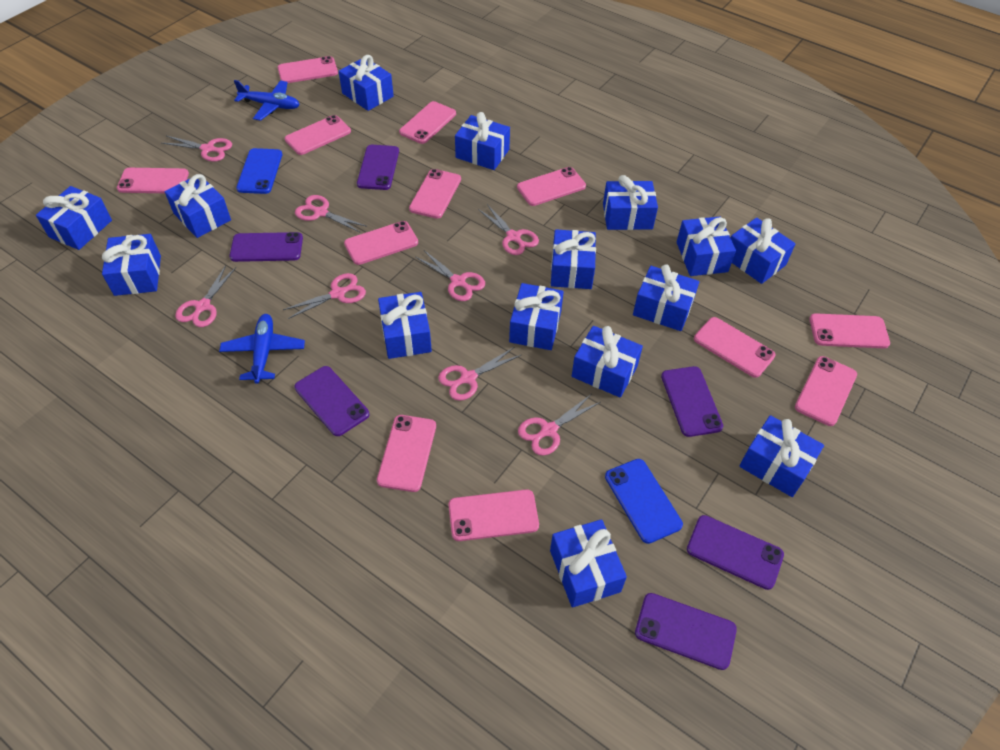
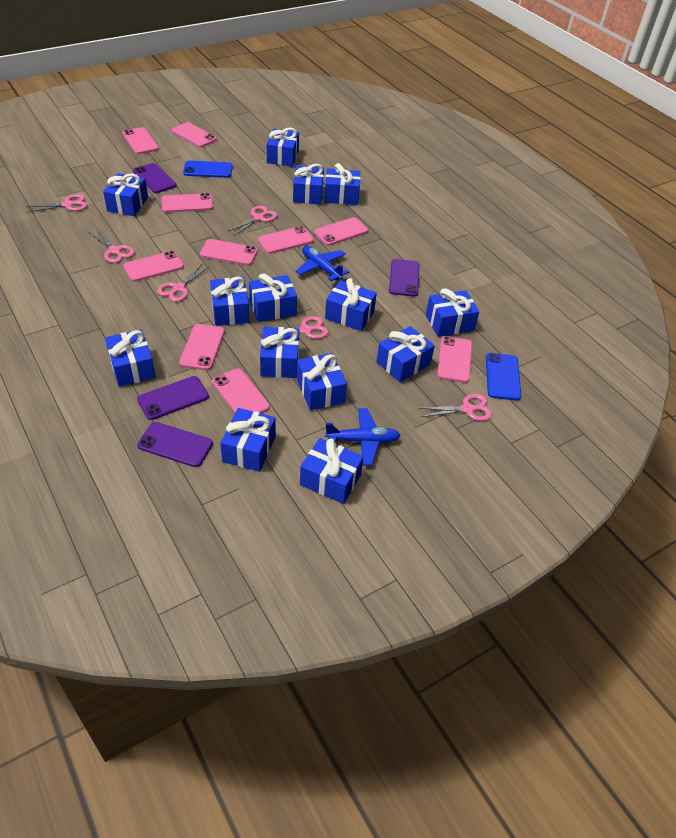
blue gift: [36,186,112,250] [102,234,161,296] [164,174,231,238] [339,55,394,111] [378,292,432,359] [455,112,510,170] [509,283,564,350] [550,519,627,608] [551,230,596,289] [572,326,643,398] [603,175,658,230] [633,264,699,331] [677,217,736,276] [731,218,795,284] [739,415,824,497] = 15 -> [103,173,148,216] [105,329,156,387] [210,277,250,326] [220,408,276,472] [249,273,297,322] [260,327,299,378] [267,128,299,167] [293,164,324,204] [297,353,347,410] [300,438,364,504] [324,163,361,205] [325,278,377,331] [377,326,435,382] [426,288,479,337] = 14
pink phone: [117,168,189,193] [278,56,338,83] [285,115,351,155] [344,221,418,265] [377,415,436,492] [399,101,456,144] [409,169,461,219] [449,489,539,541] [517,167,586,206] [694,317,776,378] [795,356,857,426] [809,313,890,348] = 12 -> [122,127,159,154] [123,251,184,282] [161,193,213,213] [172,122,217,147] [179,324,225,370] [200,239,258,265] [212,368,270,413] [258,226,314,254] [314,217,368,246] [437,336,472,383] = 10
pink scissors: [162,136,232,162] [175,265,236,327] [283,273,366,319] [295,195,367,233] [416,250,485,301] [438,347,521,401] [478,204,539,255] [518,395,600,456] = 8 -> [26,194,87,213] [89,228,135,263] [157,264,210,302] [227,206,277,236] [260,316,329,339] [419,394,492,421] = 6
purple phone: [229,232,303,262] [294,366,369,436] [357,145,399,190] [635,593,737,670] [661,366,723,437] [687,515,784,590] = 6 -> [133,163,177,193] [137,376,209,420] [137,422,213,467] [389,259,420,297] = 4

